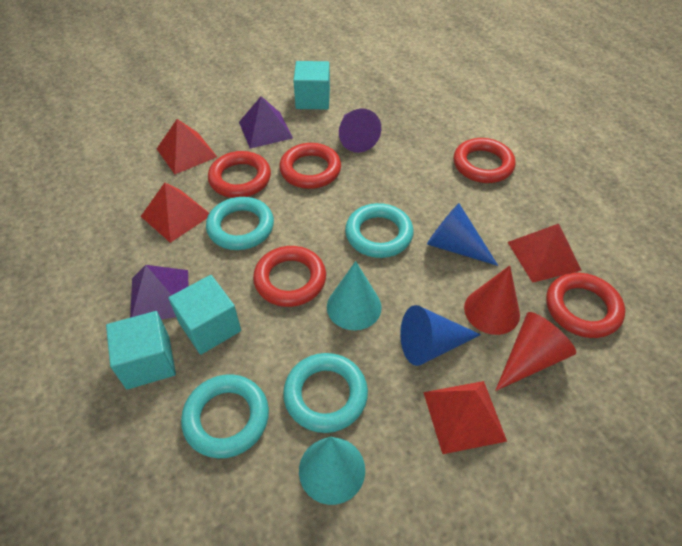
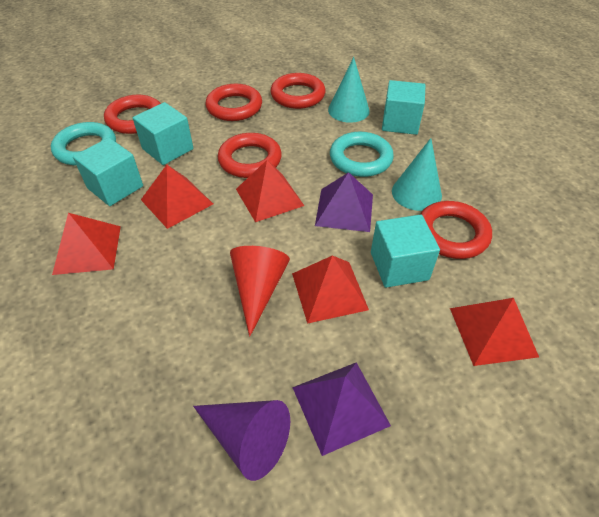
blue cone: [400,305,481,366] [427,203,498,266] = 2 -> none = 0
red cone: [464,265,520,335] [495,312,576,391] = 2 -> [230,246,290,337] = 1
red pyramid: [141,183,209,243] [157,119,217,174] [423,381,507,454] [508,224,582,283] = 4 -> [52,213,121,275] [141,165,213,229] [236,160,304,222] [292,255,369,324] [450,298,539,366] = 5
turquoise cube: [106,311,176,389] [168,275,241,355] [293,61,330,109] = 3 -> [73,138,143,206] [133,102,193,165] [371,214,440,288] [382,80,426,135] = 4
turquoise ring: [181,374,269,458] [206,197,274,250] [283,353,368,433] [345,203,414,258] = 4 -> [51,122,116,166] [330,132,394,177] = 2

